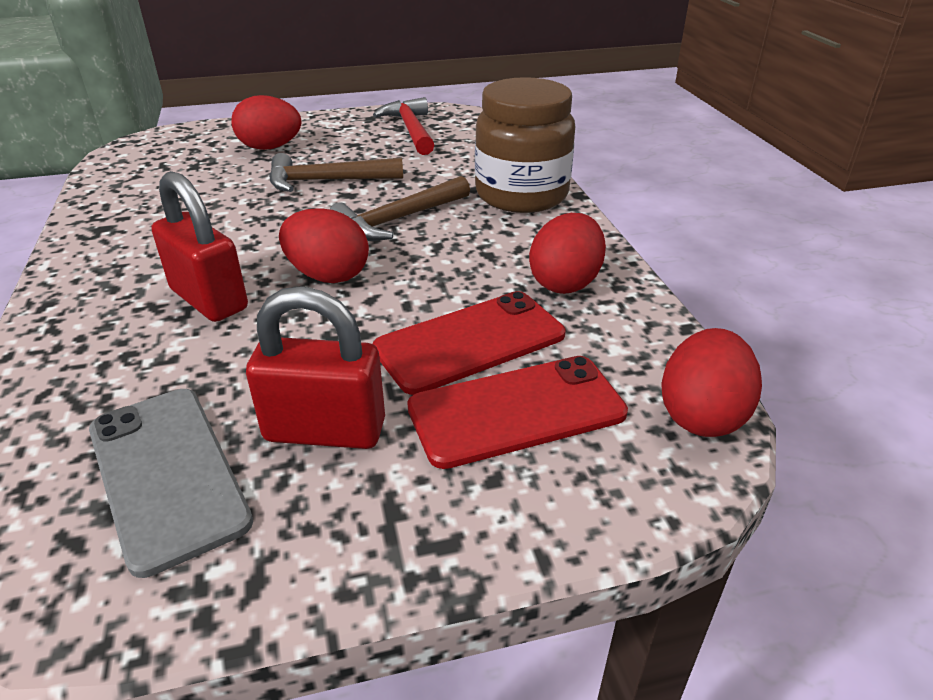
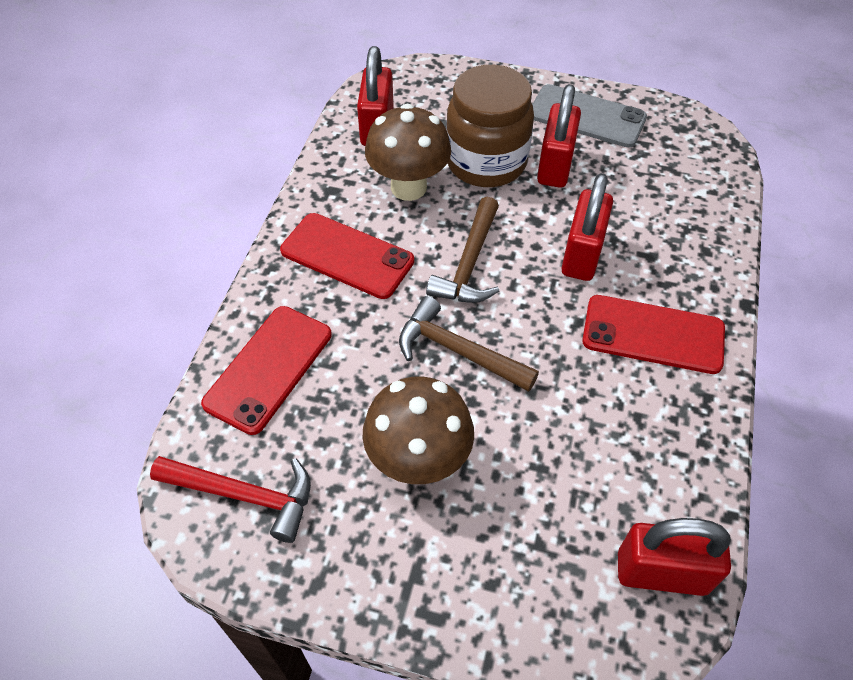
brown mushroom: none = 0 -> [362,377,474,484] [365,104,451,201] = 2
red egg: [231,95,301,150] [279,208,369,283] [529,213,606,294] [661,328,762,437] = 4 -> none = 0
red padlock: [151,171,248,322] [246,286,385,449] = 2 -> [357,46,394,146] [537,84,581,188] [561,173,613,281] [618,518,731,596] = 4
red phone: [373,291,566,395] [407,356,628,469] = 2 -> [201,306,332,435] [280,213,414,299] [582,295,725,374] = 3

